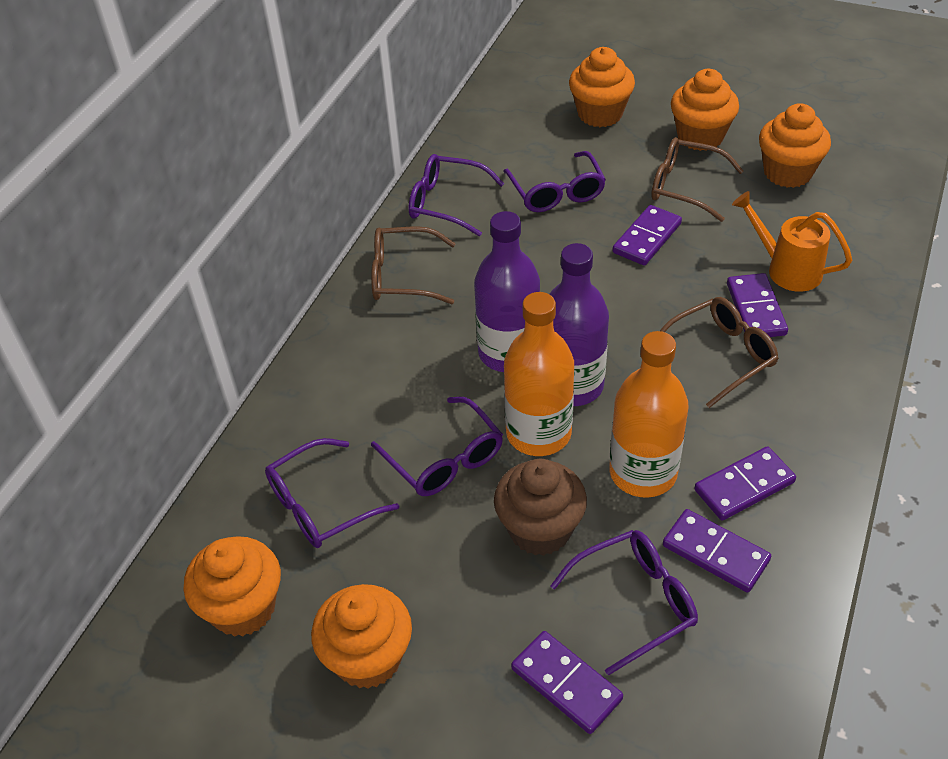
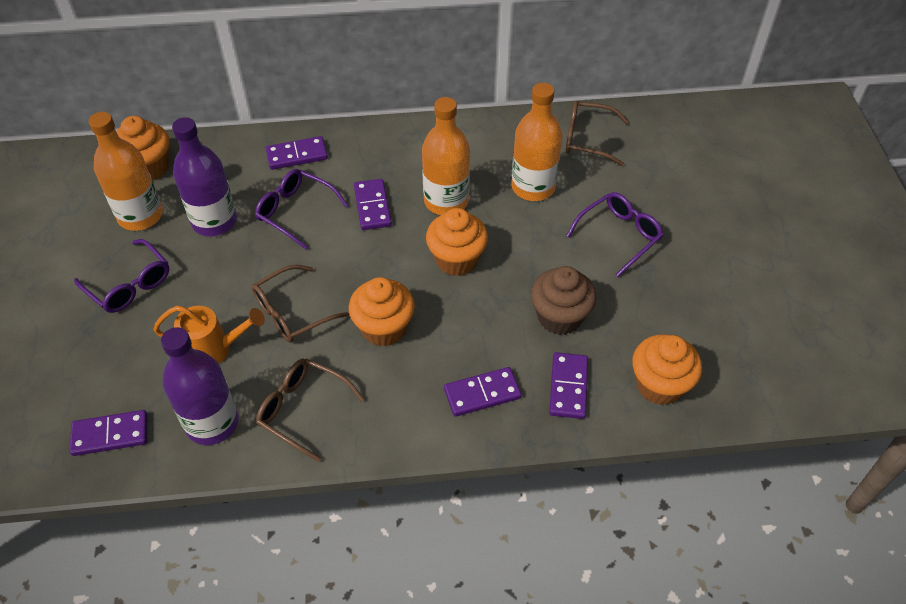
orange bottle: [504,292,574,456] [609,331,689,498] = 2 -> [89,112,163,231] [422,97,470,215] [511,83,562,201] = 3
orange cupcake: [184,536,281,637] [311,584,412,689] [569,47,635,127] [671,69,739,151] [759,103,831,188] = 5 -> [117,116,169,180] [349,277,415,347] [426,208,488,276] [632,334,702,405] = 4
purple glasses: [265,438,399,548] [371,397,503,496] [409,154,505,236] [503,151,606,212] [550,530,698,676] = 5 -> [74,239,169,313] [255,169,348,249] [566,192,663,277] = 3

